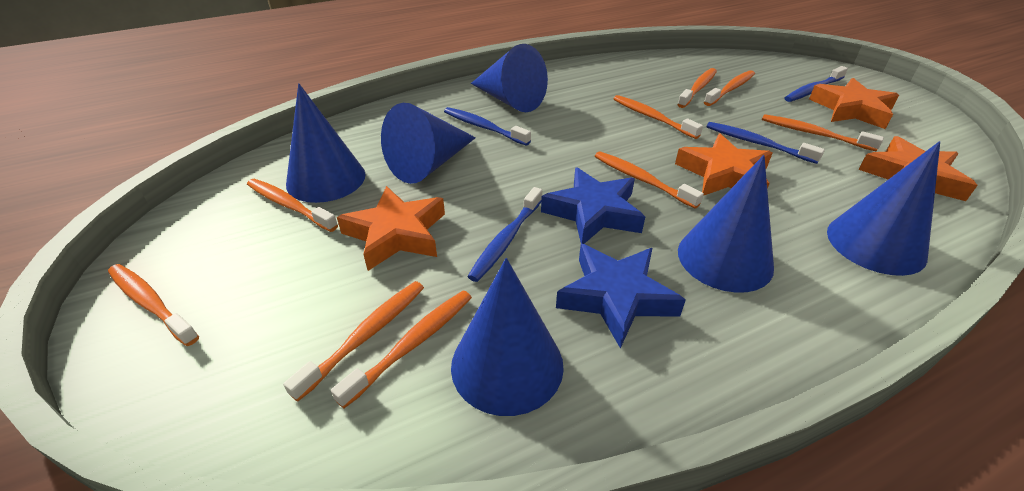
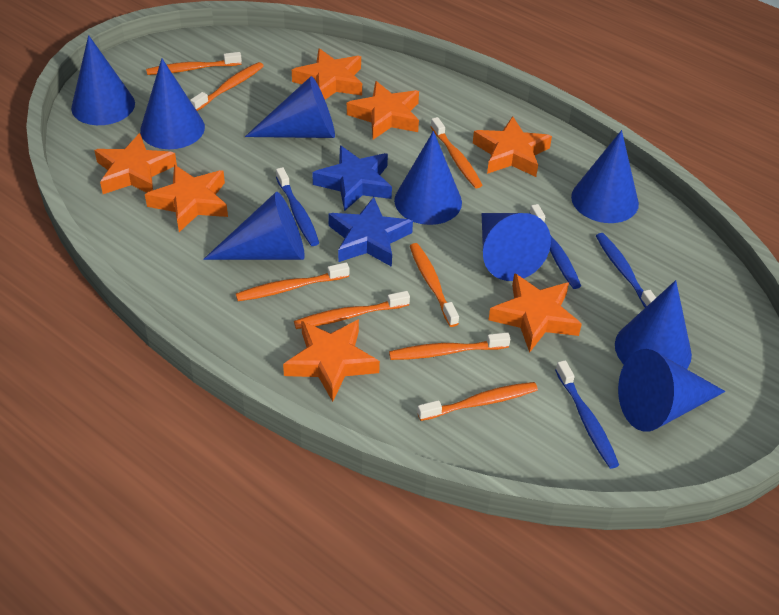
blue cone: [286,83,366,203] [381,103,476,184] [451,258,564,416] [471,44,548,112] [678,155,774,293] [827,141,940,276] = 6 -> [71,35,135,125] [140,59,205,149] [203,192,305,260] [245,76,335,138] [394,131,462,225] [482,213,551,281] [571,130,639,223] [615,280,692,369] [618,349,725,431] = 9
orange star: [337,186,445,271] [675,133,772,196] [809,78,899,129] [858,136,978,201] = 4 -> [94,133,177,194] [145,165,228,232] [283,319,380,402] [292,48,362,100] [347,81,419,139] [473,116,552,177] [488,273,582,353] = 7
orange toothbrush: [108,264,199,346] [247,179,338,232] [283,281,424,401] [331,291,472,408] [595,151,704,209] [614,95,703,139] [677,68,717,108] [704,70,755,106] [762,114,884,151] = 9 -> [146,52,242,75] [190,62,264,111] [236,262,349,301] [294,291,410,329] [389,332,510,360] [410,243,459,327] [417,382,538,421] [431,117,482,188] = 8

